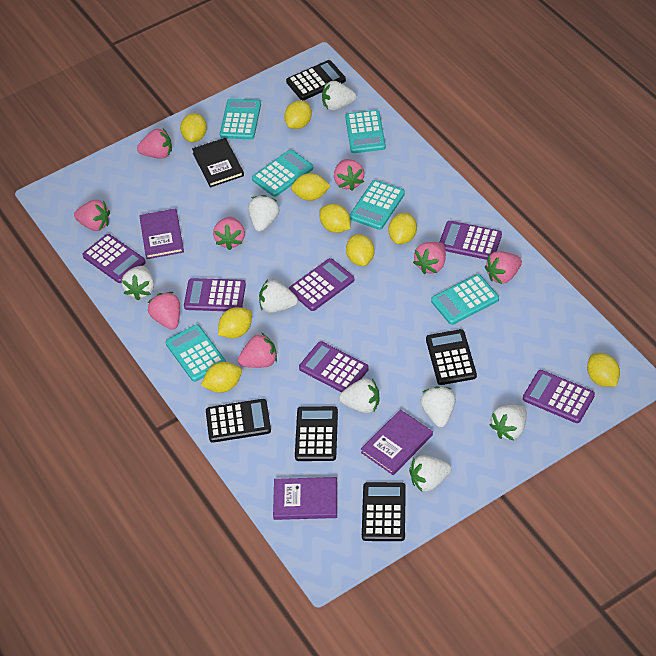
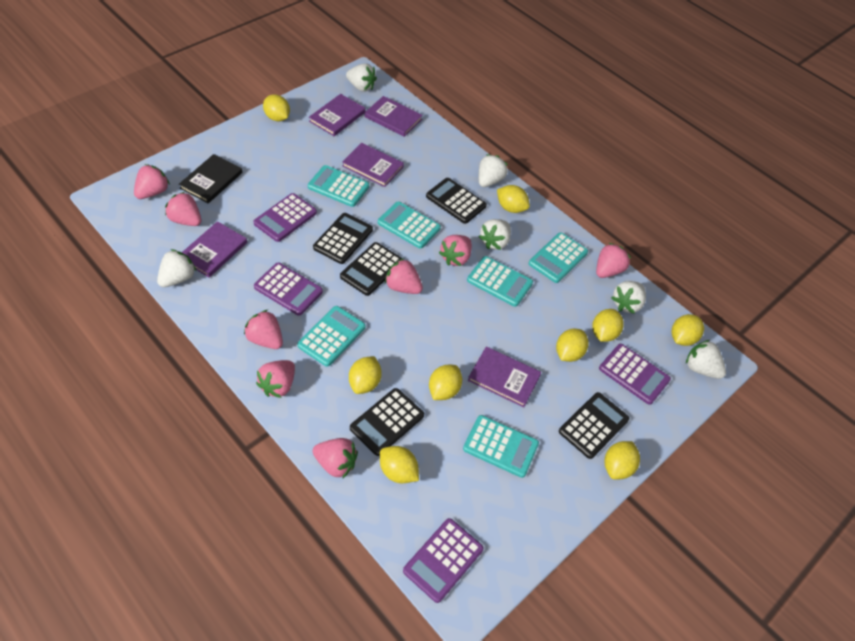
purple book: [139,208,184,259] [273,477,337,520] [361,409,433,475] = 3 -> [182,221,247,277] [309,94,366,136] [342,143,404,187] [365,96,423,137] [468,347,541,407] = 5
purple calculator: [82,234,146,283] [184,278,246,311] [289,258,354,311] [299,341,369,392] [440,221,502,260] [523,370,595,423] = 6 -> [253,193,317,242] [254,263,323,316] [403,518,484,603] [599,344,671,405] = 4
white strawberry: [122,266,154,300] [248,195,279,232] [259,280,298,313] [322,81,357,111] [339,378,379,413] [409,455,452,492] [420,386,456,427] [490,405,527,440] = 8 -> [157,249,196,287] [346,63,377,92] [478,154,508,187] [479,219,511,250] [611,281,646,314] [686,340,726,379] = 6

